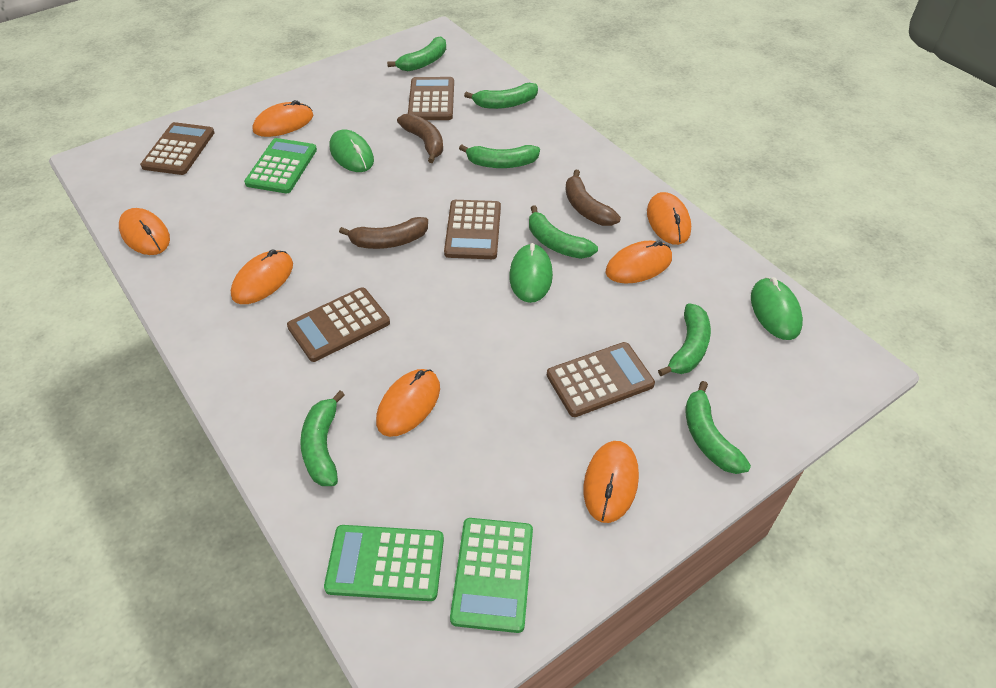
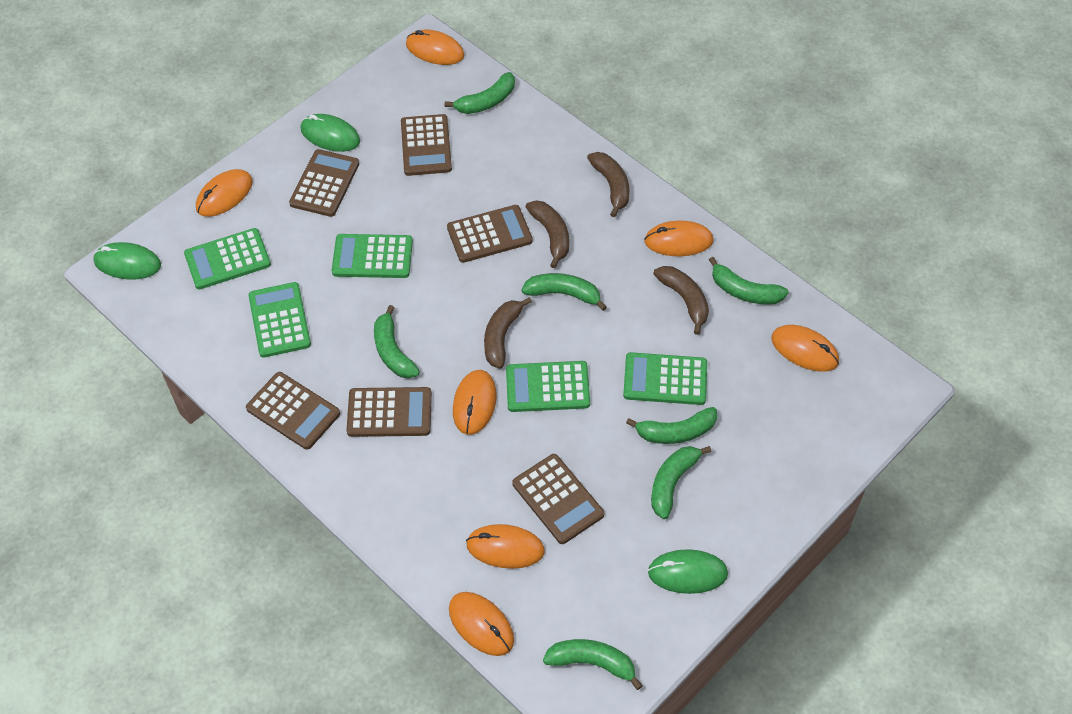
brown banana: [339,217,428,249] [397,114,443,163] [565,170,621,226] = 3 -> [484,297,532,369] [526,200,569,268] [587,152,629,217] [653,266,709,335] = 4
brown calculator: [140,122,215,175] [287,287,390,362] [408,77,454,120] [444,200,501,259] [547,342,655,417] = 5 -> [246,372,340,450] [289,149,359,217] [347,387,432,437] [401,114,452,176] [447,205,533,263] [512,454,604,544] = 6
green calculator: [244,138,317,193] [324,525,444,601] [450,518,533,633] = 3 -> [184,228,271,289] [249,282,311,358] [332,234,413,278] [506,361,590,412] [623,352,707,405] = 5

